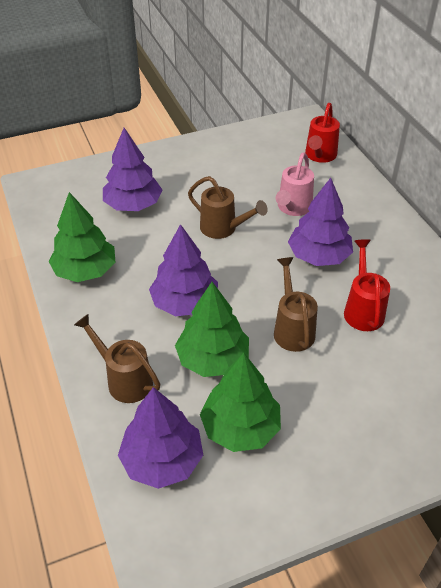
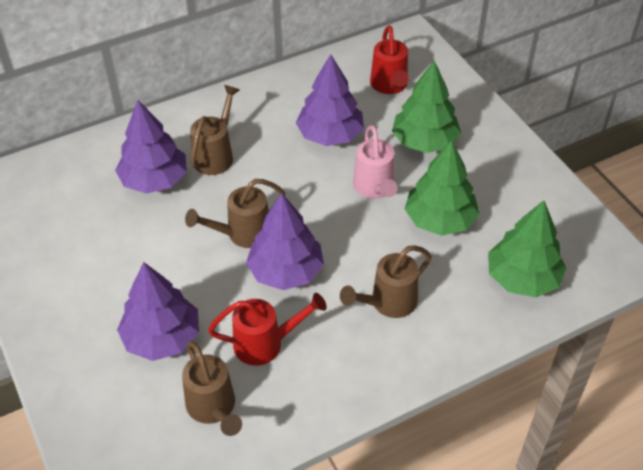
brown watering can: [74,314,160,403] [188,176,268,239] [274,257,318,352] = 3 -> [182,341,242,436] [185,179,285,248] [190,85,240,175] [340,245,431,318] = 4

